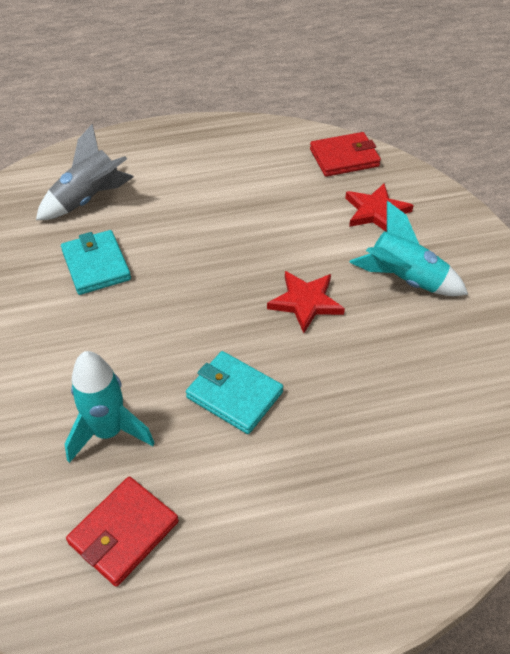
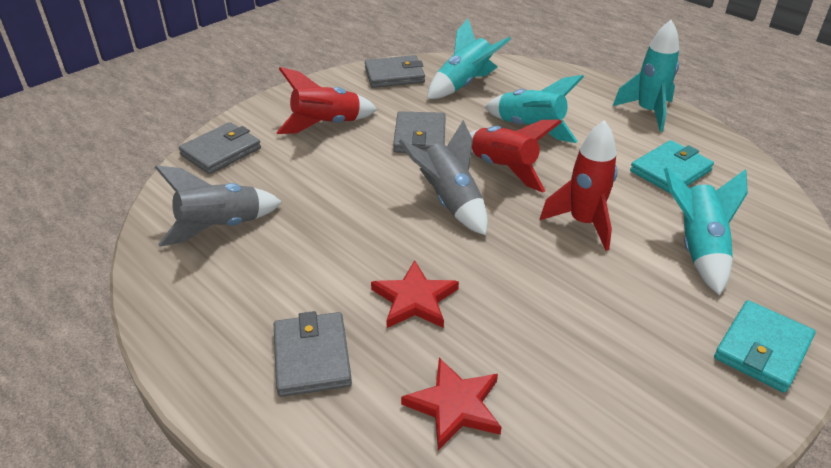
grey rocket: [36,124,134,220] = 1 -> [155,165,282,247] [399,120,488,235] = 2
grey wallet: none = 0 -> [179,122,261,174] [274,311,352,397] [365,55,425,88] [393,111,446,153] = 4
red rocket: none = 0 -> [276,67,378,134] [470,120,562,192] [540,120,617,251] = 3
red wallet: [66,476,179,587] [310,132,381,177] = 2 -> none = 0
turquoise rocket: [65,351,155,463] [349,201,468,296] = 2 -> [427,18,511,99] [485,75,584,143] [613,20,679,132] [664,168,748,295] = 4

